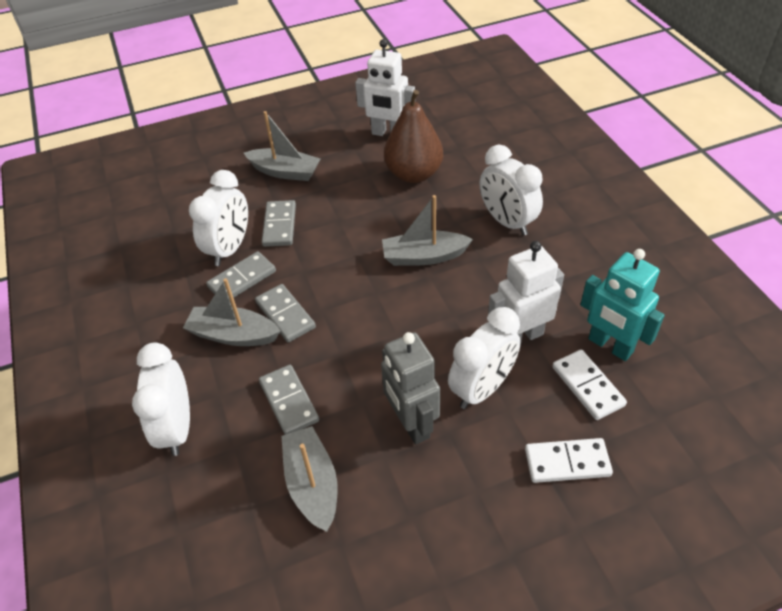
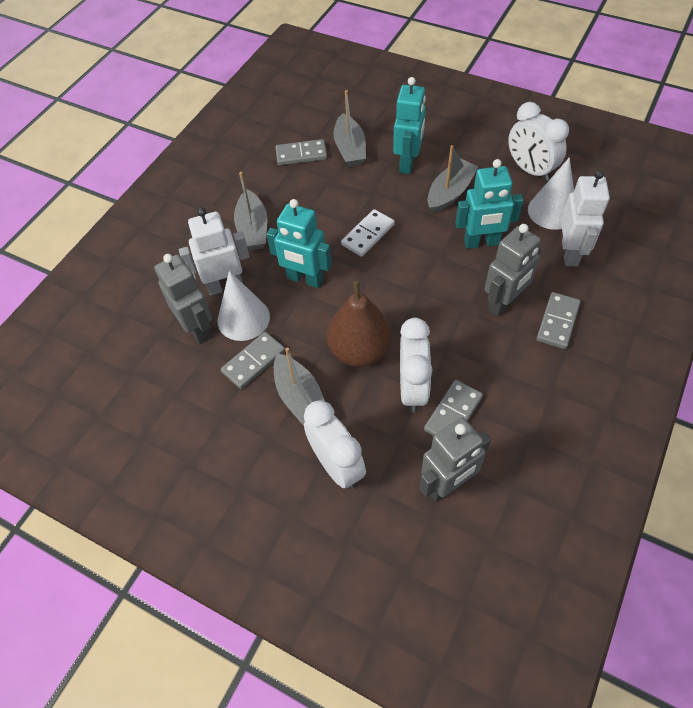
grey robot: [381,332,440,445] = 1 -> [154,254,212,344] [419,417,491,501] [485,224,541,317] = 3
turquoise robot: [580,249,665,361] = 1 -> [267,199,332,288] [393,77,426,174] [455,159,524,249] = 3
white clock: [132,342,190,456] [189,170,248,266] [448,307,521,409] [480,145,543,236] = 4 -> [304,400,366,489] [400,318,432,413] [508,102,569,181] = 3
white cone: none = 0 -> [217,271,270,341] [528,157,574,230] = 2
white domino: [525,438,613,483] [553,349,627,420] = 2 -> [341,209,395,257] = 1

